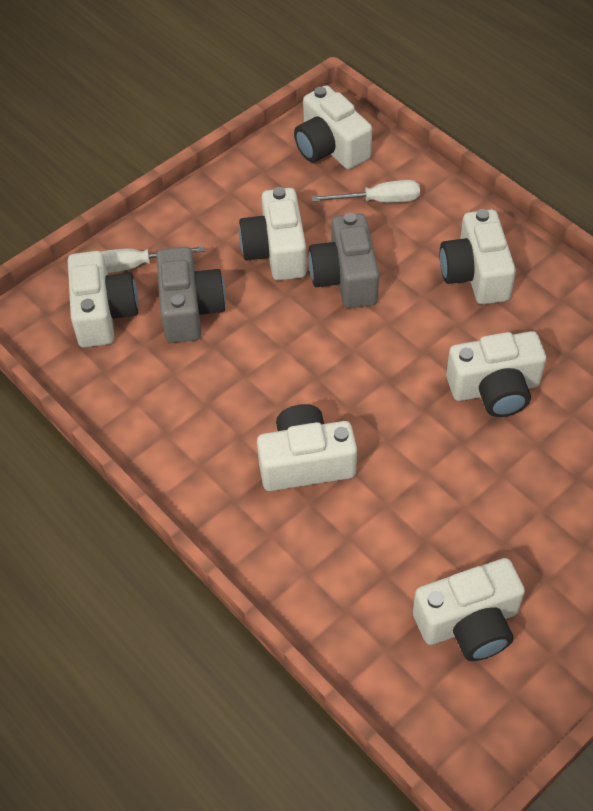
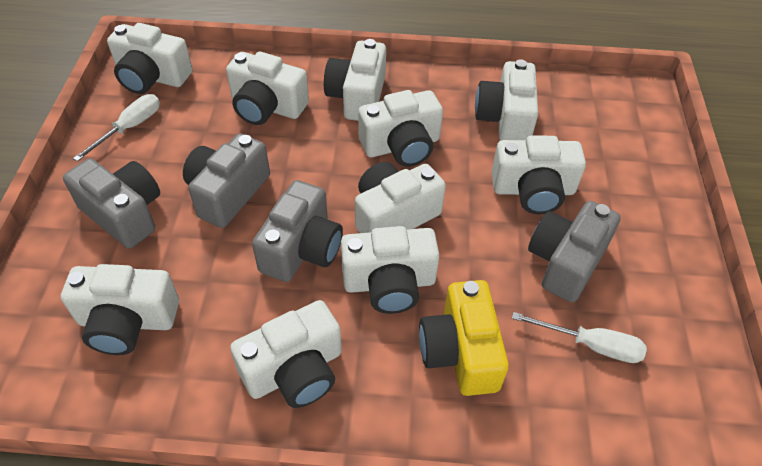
grey camera: [156,246,226,343] [308,213,379,308] = 2 -> [63,158,160,249] [183,133,270,228] [252,180,343,282] [528,201,621,302] = 4
white camera: [68,251,139,347] [239,187,307,281] [257,404,357,491] [294,85,372,169] [413,558,525,661] [440,209,516,304] [446,331,546,417] = 7 -> [61,264,179,355] [107,23,192,94] [226,52,309,125] [230,300,342,408] [324,39,386,121] [341,226,440,314] [355,162,446,233] [358,90,443,167] [475,59,538,141] [491,135,586,214] = 10
yellow camera: none = 0 -> [419,280,509,396] = 1

